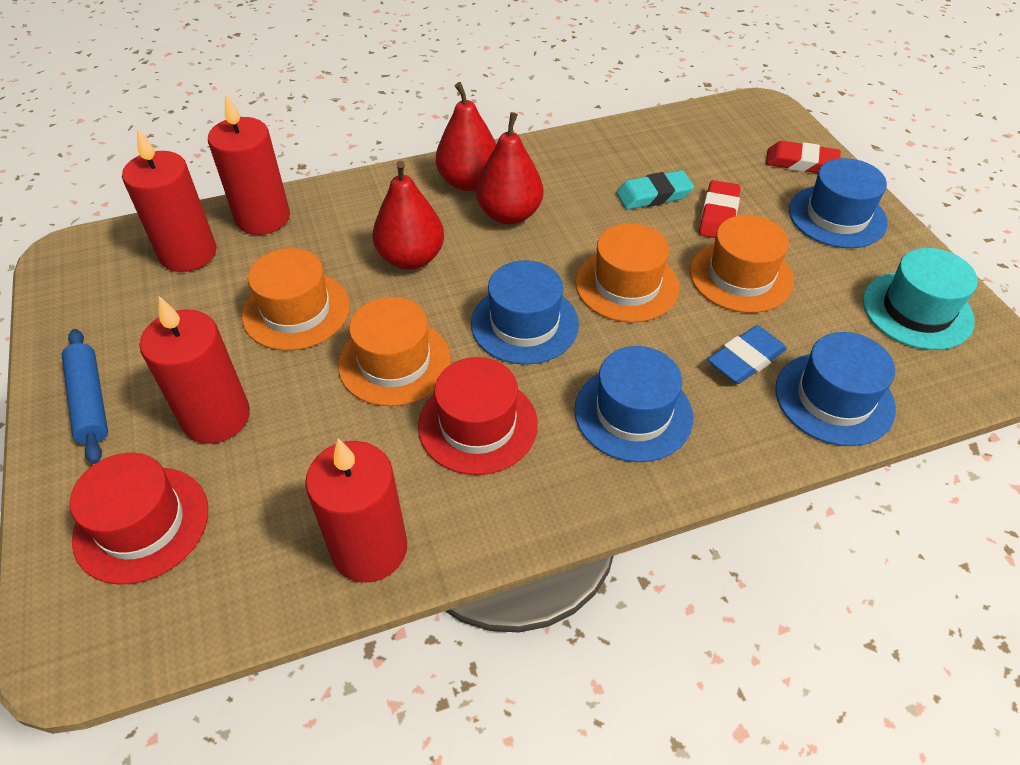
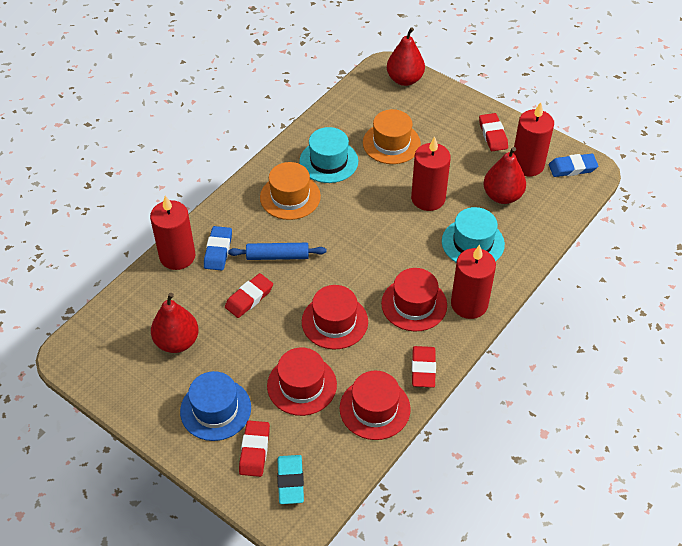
blue eraser: [708,325,787,384] = 1 -> [204,226,232,270] [549,154,598,177] = 2
blue hat: [471,260,579,365] [574,346,693,462] [775,332,896,446] [789,158,888,248] = 4 -> [180,371,251,441] = 1
orange hat: [242,248,350,351] [338,297,451,406] [575,223,679,323] [690,215,794,313] = 4 -> [260,162,321,220] [363,109,421,164] = 2
red eraser: [699,180,741,238] [766,141,841,173] = 2 -> [225,273,273,318] [239,421,270,477] [412,346,436,388] [479,113,508,151] = 4
red hat: [70,453,208,585] [418,357,538,475] = 2 -> [267,348,337,416] [302,285,368,349] [340,371,411,440] [381,268,447,332] = 4
turquoise hat: [863,248,978,350] = 1 -> [299,127,358,183] [442,207,505,262] = 2

